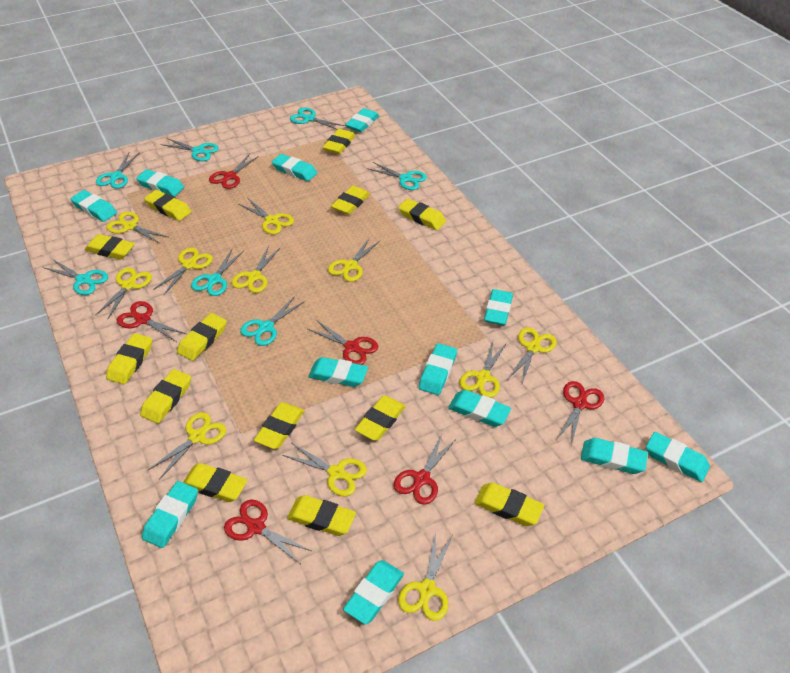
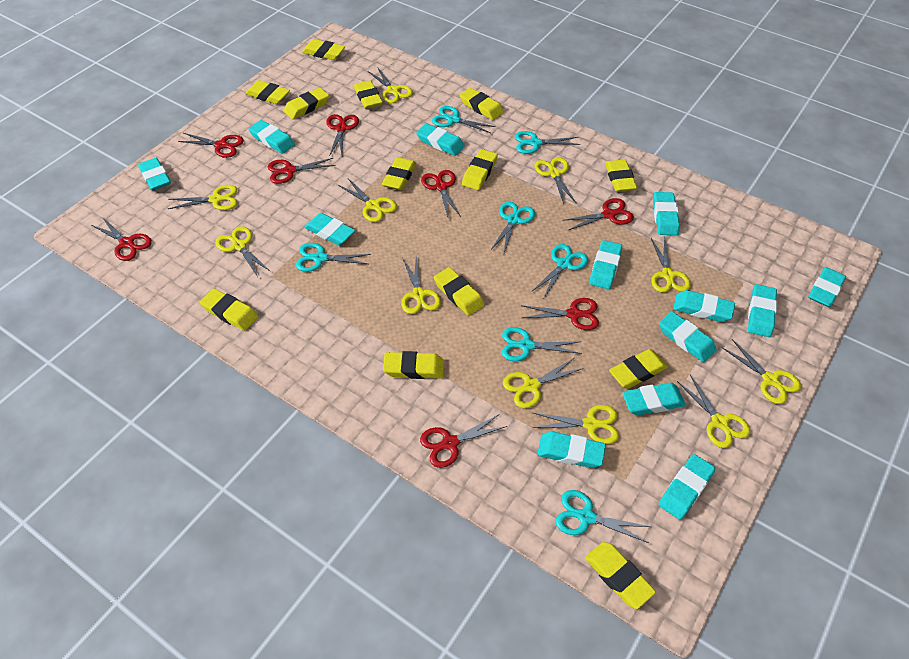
red scissors: [117,301,186,342] [209,154,259,189] [224,500,311,563] [308,320,378,365] [394,434,456,505] [556,381,604,445] = 6 -> [91,216,152,261] [178,133,244,158] [268,158,336,184] [326,114,359,156] [420,414,507,468] [421,170,461,217] [521,298,599,330] [565,198,634,230] = 8
turquoise eraser: [70,190,117,222] [136,169,184,196] [142,481,198,548] [272,154,317,181] [308,357,368,387] [343,560,404,624] [345,108,379,132] [419,343,457,395] [448,390,511,427] [484,289,513,325] [581,438,648,474] [646,432,710,482] = 12 -> [138,158,171,191] [248,120,295,154] [304,213,355,245] [416,123,465,156] [537,431,606,468] [589,240,622,289] [622,382,686,416] [653,192,680,235] [659,311,716,362] [659,454,716,520] [673,290,735,322] [748,284,777,337] [808,267,846,307] = 13

